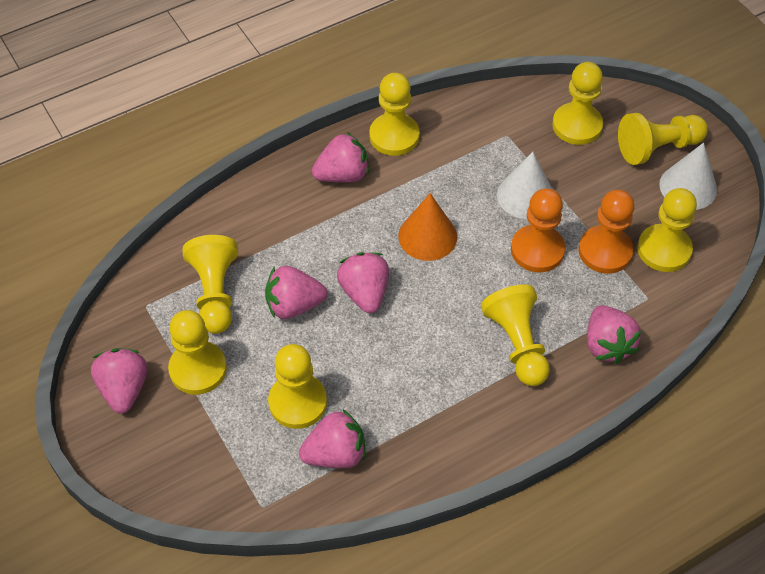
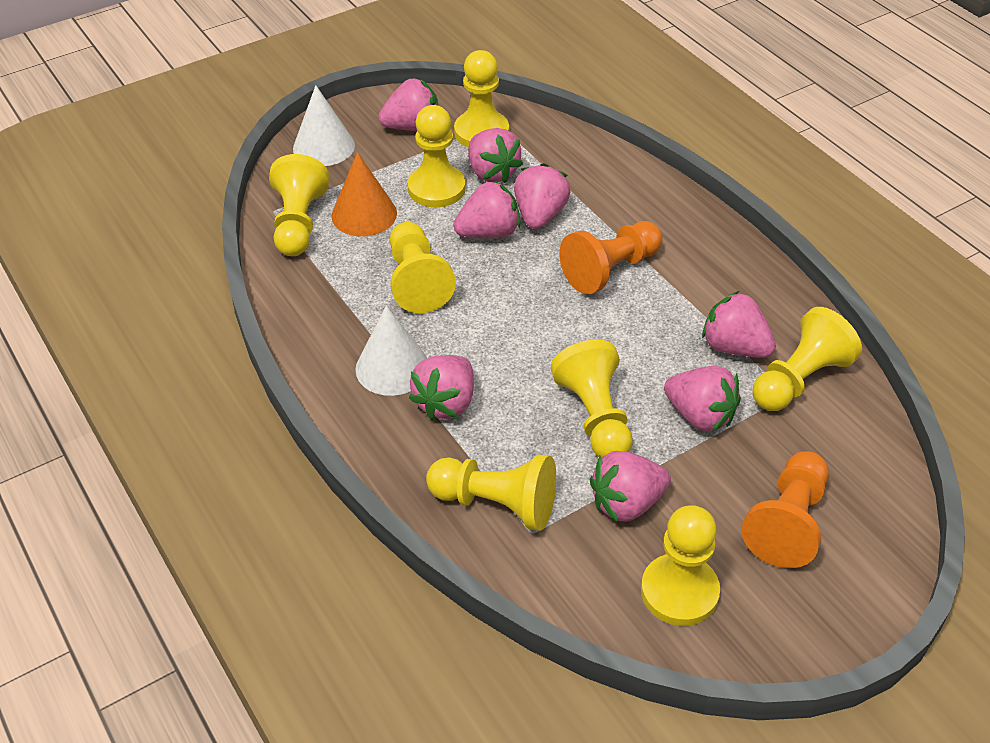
pink strawberry: [91,348,147,414] [265,266,327,319] [299,410,365,468] [312,132,369,182] [337,252,389,313] [587,305,641,364] = 6 -> [378,79,439,131] [409,355,474,420] [453,181,520,238] [468,128,523,183] [514,163,571,229] [590,451,671,522] [664,366,741,432] [702,291,776,358] = 8

